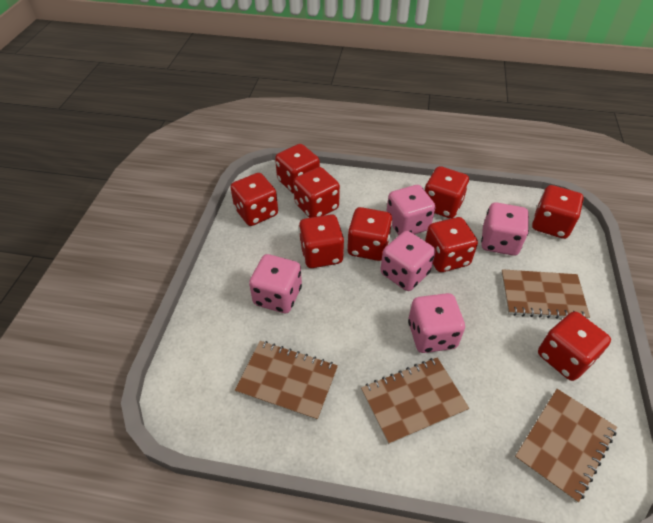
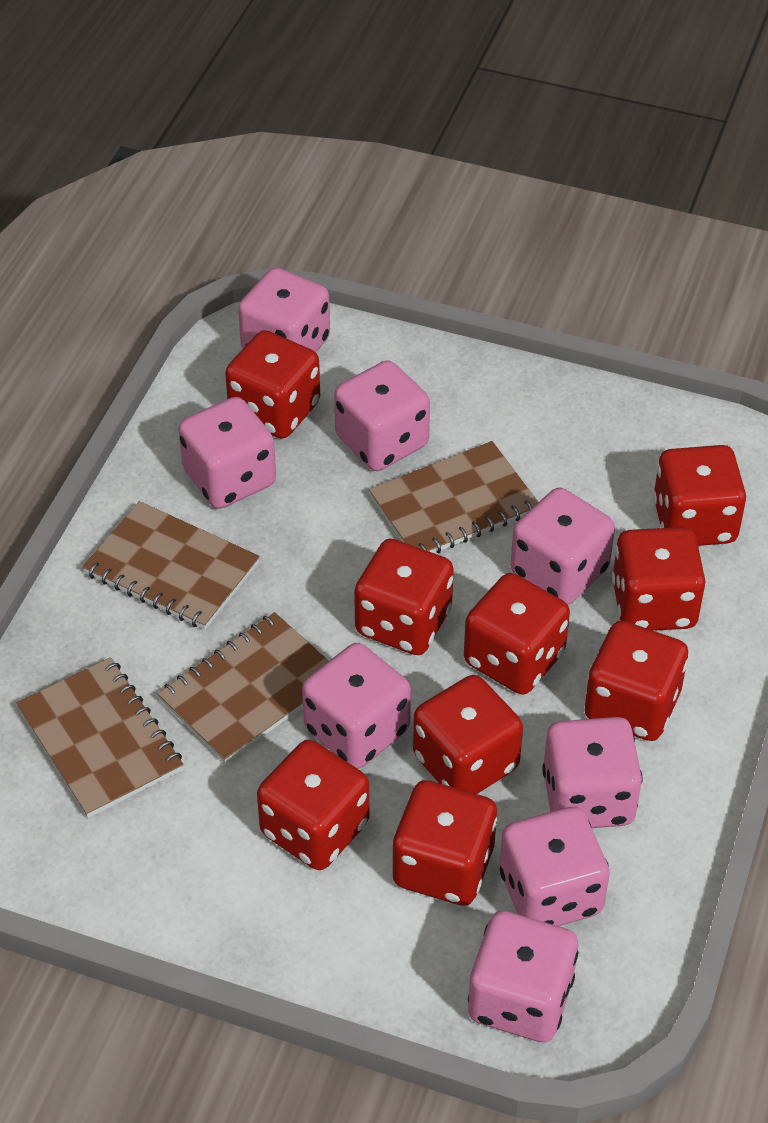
pink dice: [249,254,302,313] [380,231,436,291] [386,185,435,235] [408,293,465,353] [481,202,529,256] = 5 -> [178,397,276,509] [238,268,330,352] [302,643,411,769] [334,360,430,471] [468,911,579,1042] [500,807,610,926] [511,488,615,605] [542,717,642,828] = 8

